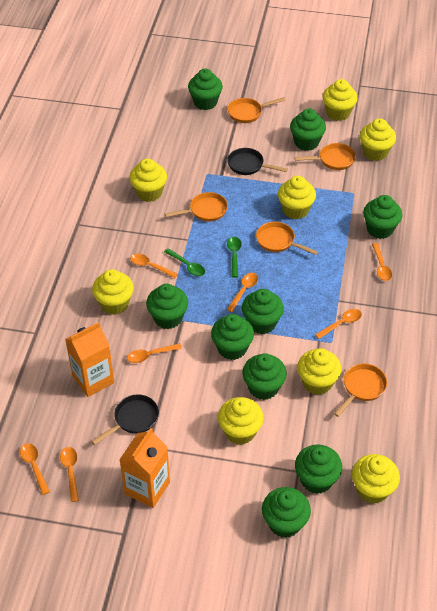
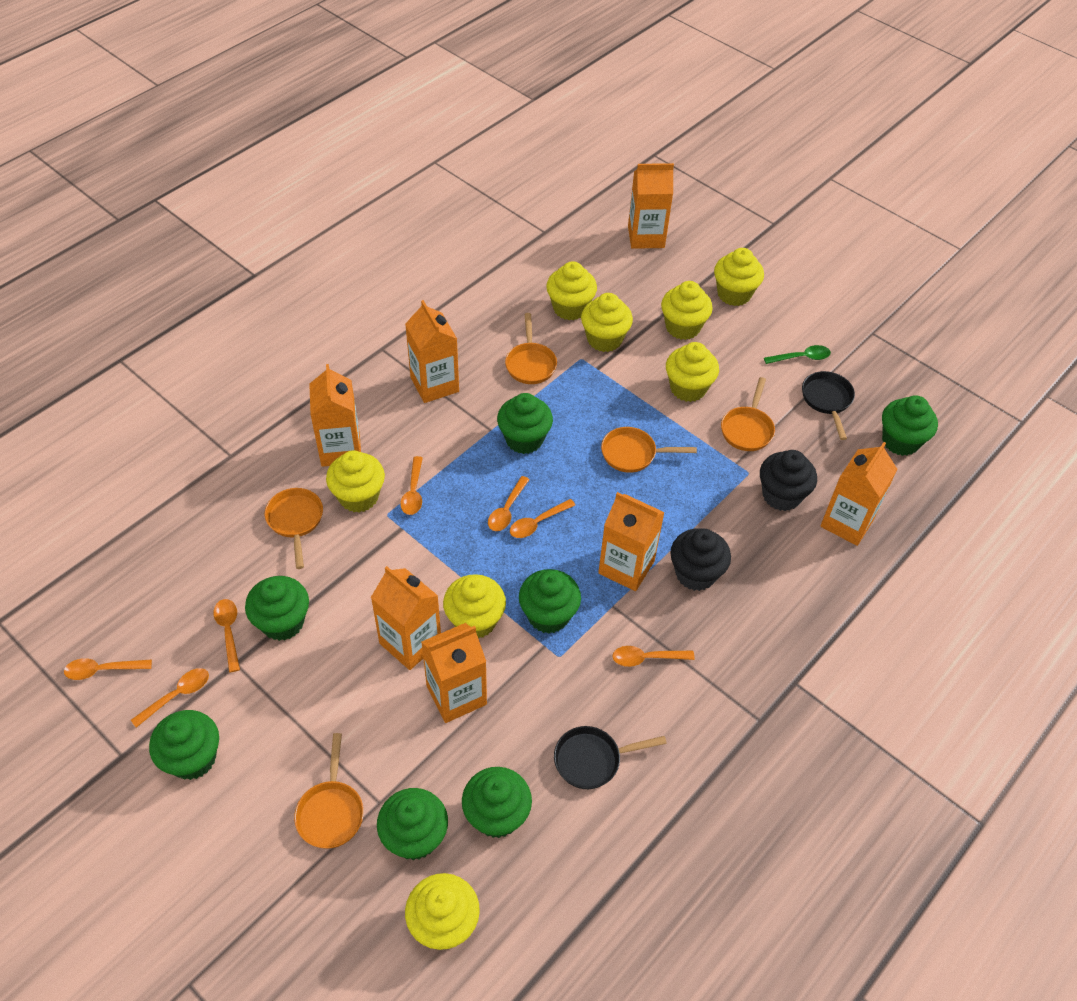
black cupcake: none = 0 -> [670,528,731,591] [760,450,817,511] = 2
green cupcake: [146,284,188,329] [188,69,223,110] [211,314,254,360] [242,289,284,334] [242,353,287,400] [262,487,311,538] [290,108,326,151] [295,444,342,494] [363,195,402,239] = 9 -> [149,710,219,780] [245,576,309,641] [377,788,448,860] [462,767,532,838] [497,393,553,454] [519,569,581,634] [882,395,938,456] = 7
green spoon: [164,248,205,276] [227,236,241,278] = 2 -> [764,345,831,364] = 1
orange carton: [65,322,114,397] [119,428,170,508] = 2 -> [309,364,361,467] [371,566,441,670] [405,300,459,403] [421,623,487,723] [598,492,665,591] [628,163,674,249] [820,442,897,546] = 7

